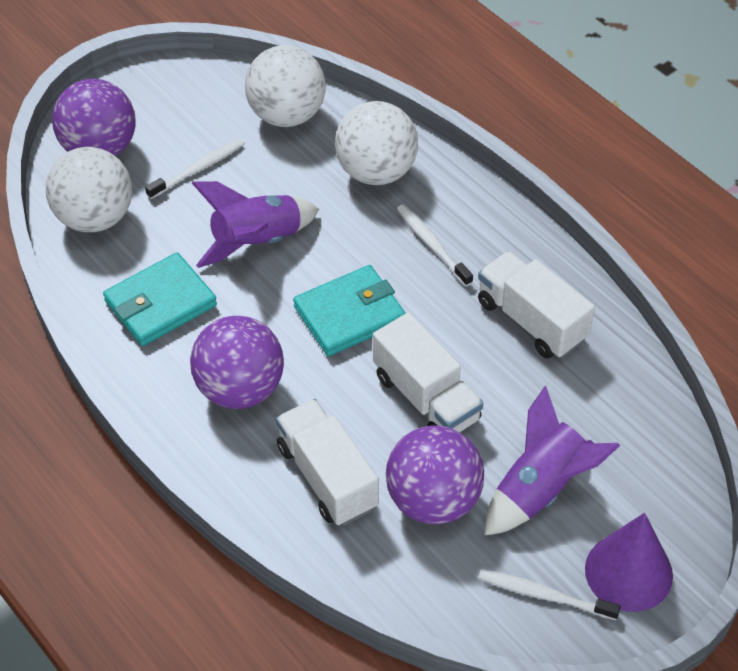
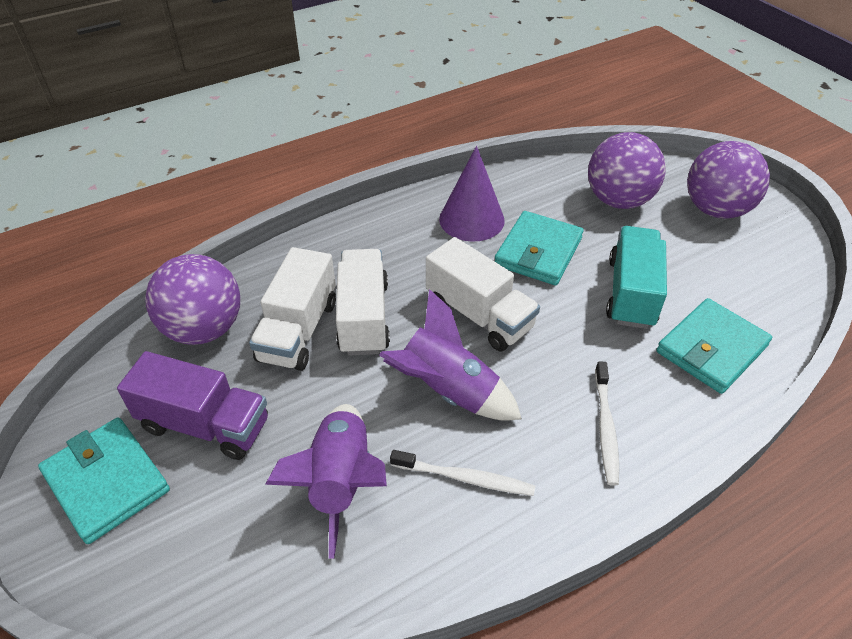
purple truck: none = 0 -> [117,351,268,460] = 1
turquoise truck: none = 0 -> [606,226,667,329] = 1
turquoise wallet: [103,252,217,346] [293,265,405,356] = 2 -> [38,417,170,544] [495,211,584,285] [656,298,772,394] = 3
white ball: [46,147,132,232] [245,45,326,127] [335,101,418,185] = 3 -> none = 0
white toothbrush: [145,138,245,199] [397,205,473,286] [478,569,621,620] = 3 -> [390,450,535,496] [595,361,619,486] = 2

